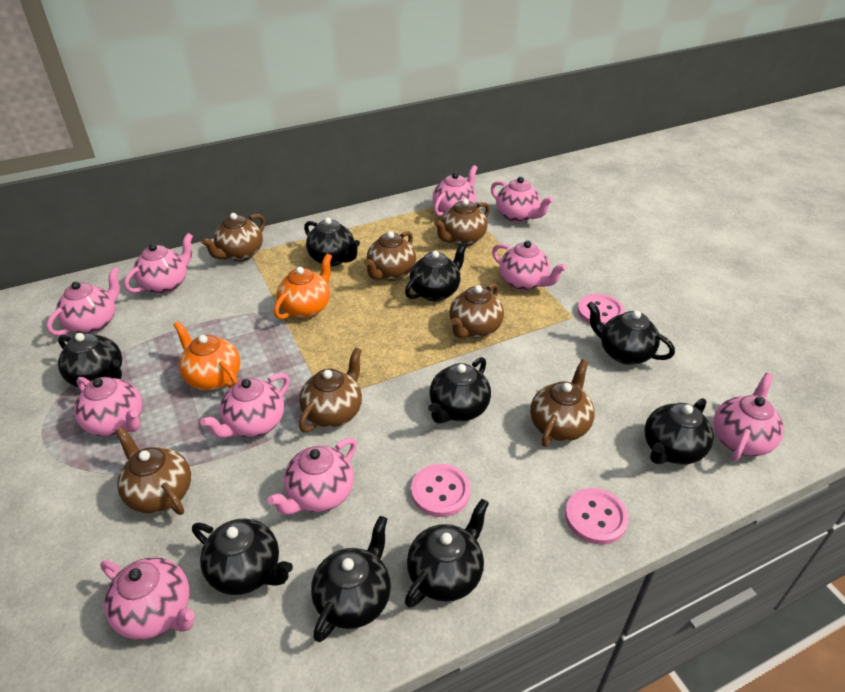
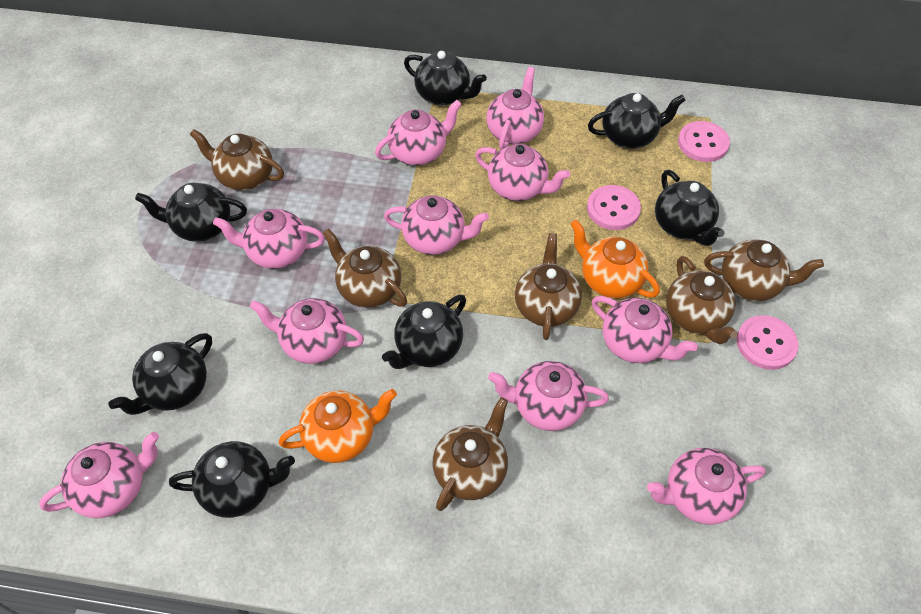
black teapot: [58,333,122,387] [192,518,293,595] [304,218,360,266] [311,516,391,642] [405,241,468,301] [405,499,489,608] [428,357,491,424] [587,302,675,365] [644,398,714,465] = 9 -> [109,333,212,415] [135,183,247,242] [169,441,295,518] [382,295,466,369] [404,51,487,106] [588,93,685,149] [655,170,725,246] = 7
brown teapot: [115,427,191,515] [201,213,265,261] [299,348,362,433] [364,231,416,281] [434,199,490,246] [450,283,504,338] [530,359,595,447] = 7 -> [190,129,284,191] [323,229,407,308] [433,397,508,511] [515,233,582,340] [666,256,738,344] [704,239,824,301] = 6

